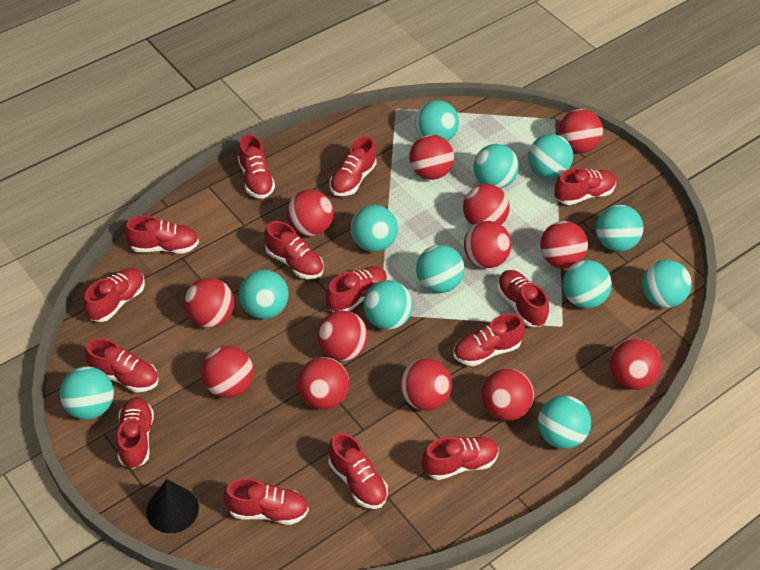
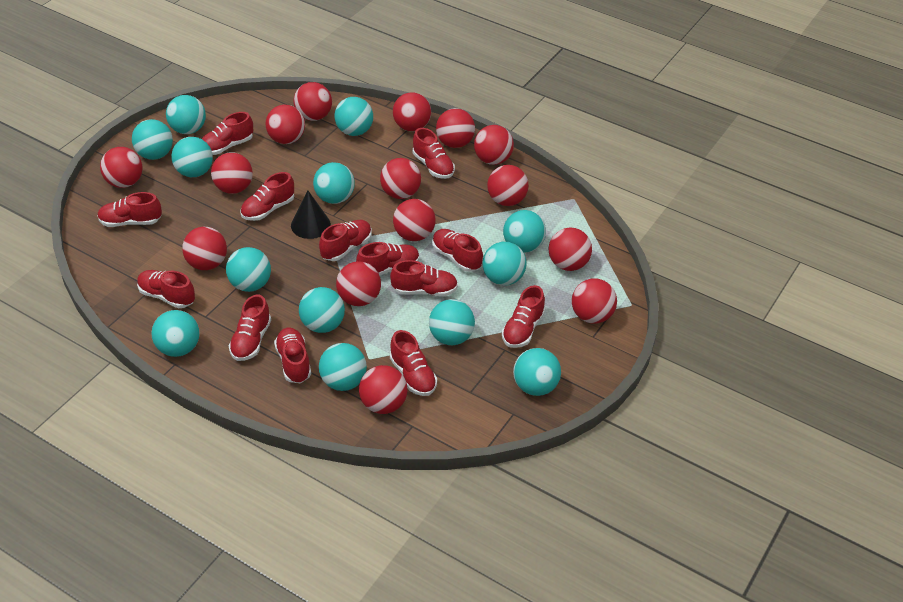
red ball: [184,278,235,328] [201,346,254,398] [287,189,334,236] [297,357,349,409] [317,310,368,361] [400,358,452,411] [409,135,454,180] [463,184,510,226] [464,221,511,268] [482,368,534,421] [540,221,588,269] [559,109,603,153] [610,339,662,390] = 13 -> [100,147,143,188] [182,227,227,270] [211,152,253,194] [266,105,305,144] [293,82,332,121] [336,261,381,306] [359,365,408,414] [380,158,421,199] [393,92,431,131] [393,199,436,241] [436,108,475,148] [474,125,514,165] [487,165,529,206] [549,228,592,271] [572,279,617,324] = 15
red shoe: [83,268,145,322] [84,338,159,392] [116,397,154,469] [124,215,199,253] [224,478,309,525] [238,134,275,199] [264,221,324,279] [326,266,387,312] [329,136,377,196] [329,433,388,509] [422,437,499,480] [453,313,525,366] [497,270,549,327] [554,168,616,205] = 14 -> [97,192,162,227] [137,270,195,308] [202,112,253,155] [229,295,271,361] [240,172,294,221] [274,328,311,383] [319,220,372,261] [356,242,419,276] [390,260,458,296] [390,330,437,396] [413,128,455,179] [432,229,483,272] [502,285,545,348] = 13
turquoise ball: [60,366,114,420] [239,270,288,319] [351,205,398,252] [363,280,413,330] [415,100,459,141] [416,245,465,293] [474,144,519,189] [528,134,573,179] [538,396,591,449] [563,260,612,308] [596,205,643,252] [642,260,692,308] = 12 -> [132,119,173,160] [151,310,200,357] [166,95,206,134] [171,137,213,177] [226,247,271,292] [299,287,345,333] [313,162,355,204] [319,343,367,391] [334,97,373,136] [429,299,475,345] [483,242,527,285] [503,210,546,253] [513,348,561,396] = 13

